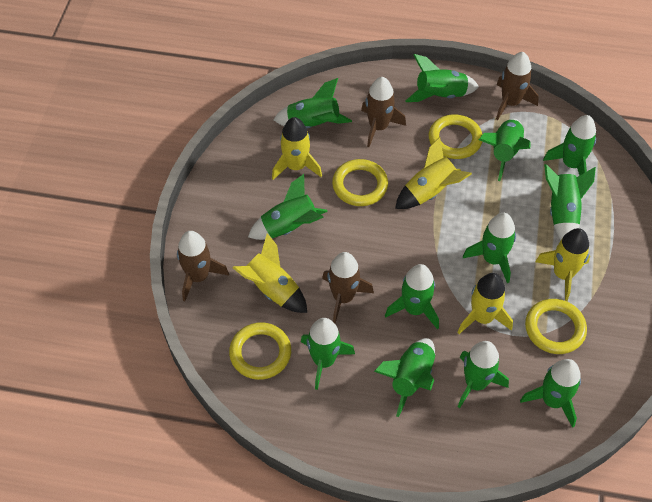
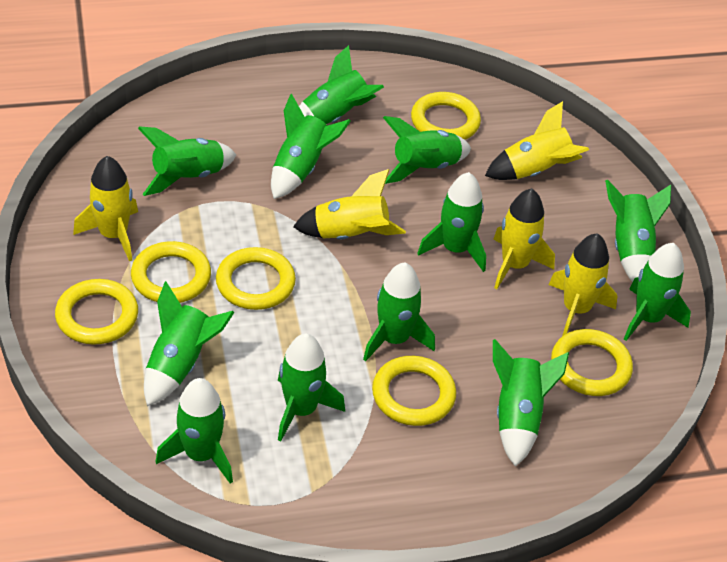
brown rocket: [177,231,229,301] [322,252,374,323] [361,77,406,147] [496,52,539,120] = 4 -> none = 0
yellow ring: [229,322,291,380] [332,159,388,206] [429,114,483,159] [525,299,587,354] = 4 -> [55,279,138,345] [131,241,211,303] [216,247,296,310] [372,356,456,426] [411,92,481,140] [551,329,633,396] = 6

